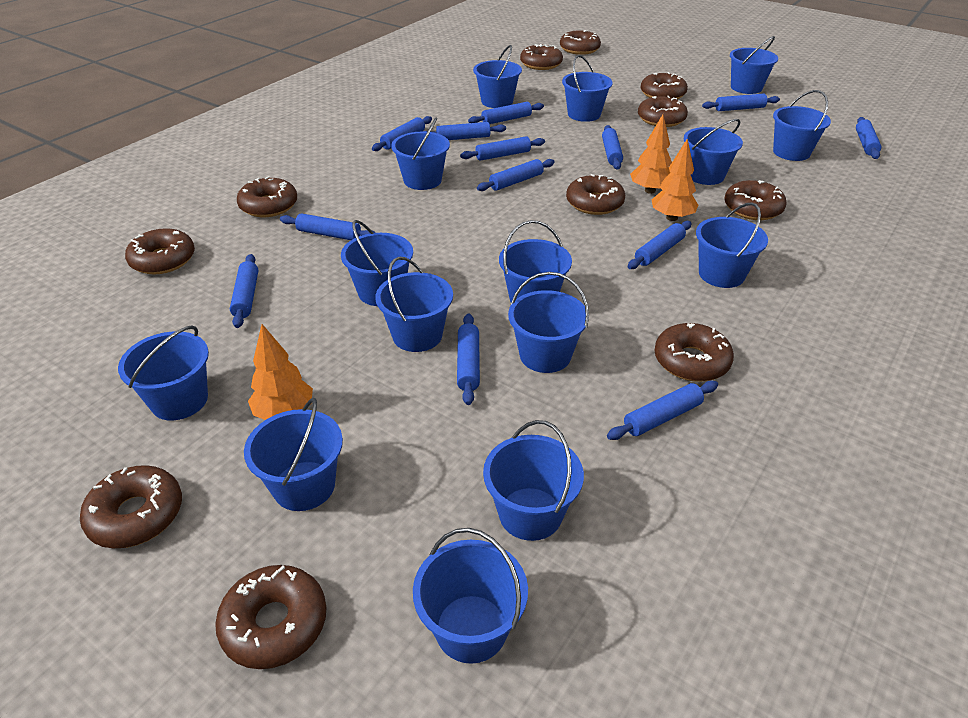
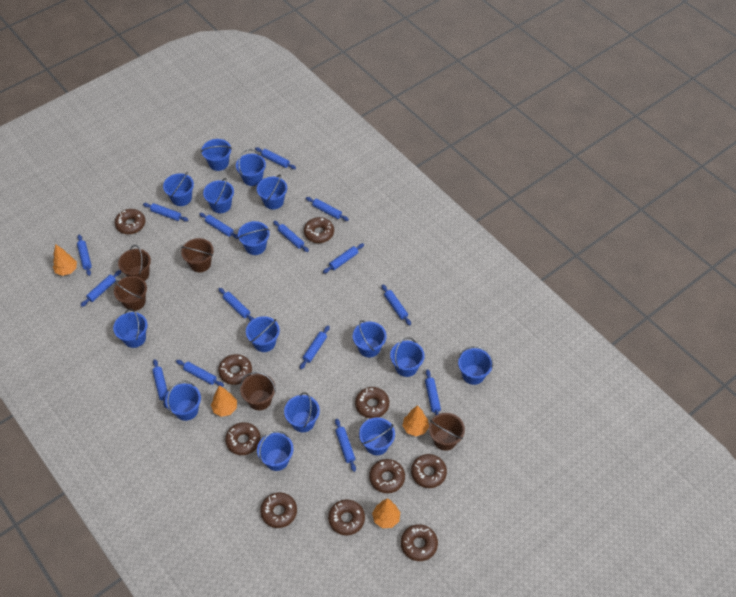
blue rolling pin: [230,254,258,328] [280,213,376,240] [372,116,432,151] [423,122,506,140] [457,313,480,405] [460,136,545,161] [468,102,544,124] [477,159,555,191] [602,125,623,170] [607,381,718,440] [628,221,692,269] [702,94,780,111] [856,117,882,159] = 13 -> [77,235,92,276] [80,270,121,307] [143,203,189,222] [152,359,168,408] [176,360,224,387] [199,213,238,239] [219,288,254,321] [255,147,296,169] [273,221,309,252] [300,325,330,369] [306,197,349,221] [323,243,364,273] [335,419,356,472] [381,285,411,325] [425,369,441,416] = 15
brown bucket: none = 0 -> [114,276,147,311] [118,245,151,281] [181,238,214,272] [240,372,276,410] [429,413,465,451] = 5
brown donut: [80,465,182,548] [125,228,195,274] [215,565,327,669] [237,176,297,217] [520,44,563,70] [560,30,601,55] [566,174,625,215] [638,96,688,127] [641,72,688,99] [654,323,734,382] [725,180,787,220] = 11 -> [115,209,146,234] [218,354,252,385] [225,422,261,455] [260,492,297,528] [304,217,334,243] [328,500,365,535] [355,387,389,418] [369,459,405,493] [401,524,438,561] [411,454,447,488] = 10
orange tree: [248,324,313,420] [630,114,672,194] [652,138,698,221] = 3 -> [53,244,77,276] [211,385,237,417] [372,499,400,528] [402,405,429,437] = 4

